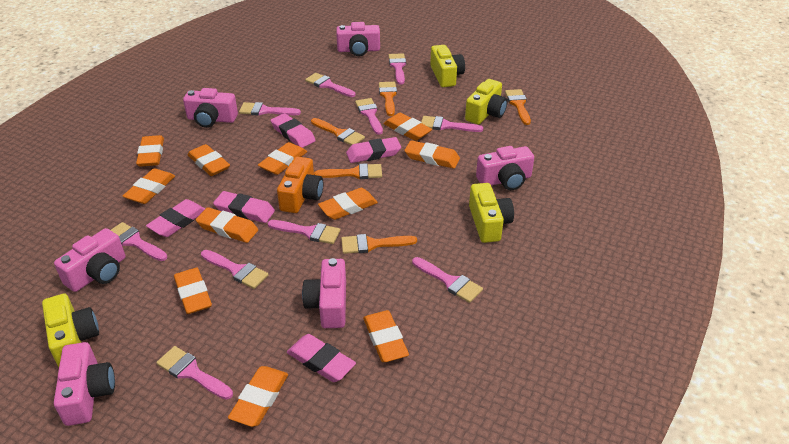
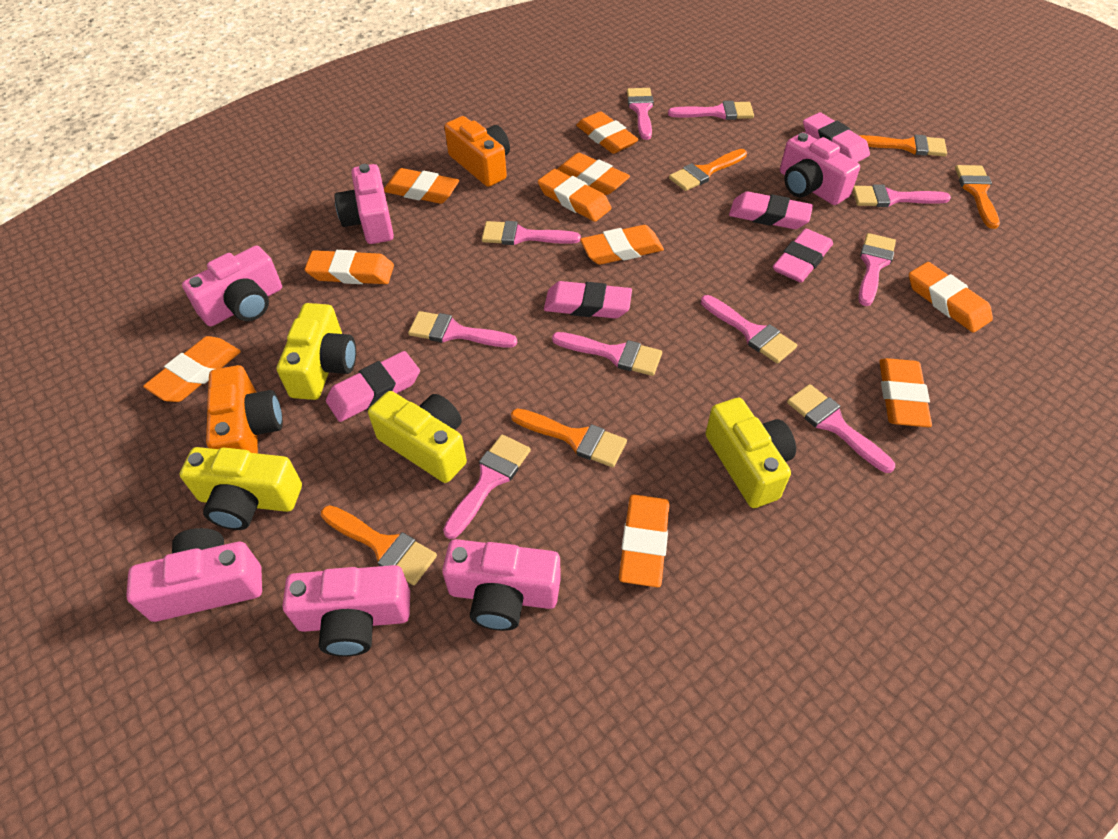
orange camera: [277,157,323,213] = 1 -> [206,365,283,453] [444,116,510,187] = 2
orange eraser: [123,168,175,204] [136,135,164,167] [174,268,212,314] [188,144,230,176] [196,207,258,243] [228,366,288,427] [258,142,307,175] [318,188,378,220] [363,310,409,362] [384,113,432,141] [404,140,460,169] = 11 -> [143,336,241,402] [305,250,394,284] [384,168,459,204] [538,169,612,222] [557,153,630,195] [576,111,639,154] [580,225,664,265] [619,495,669,587] [879,358,932,427] [909,262,993,333] = 10

